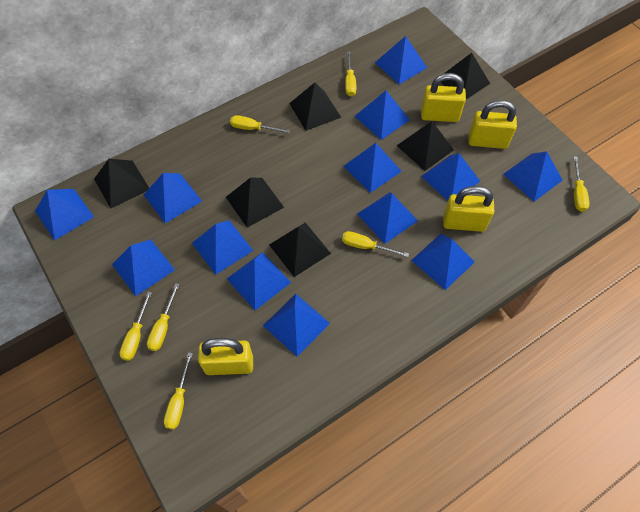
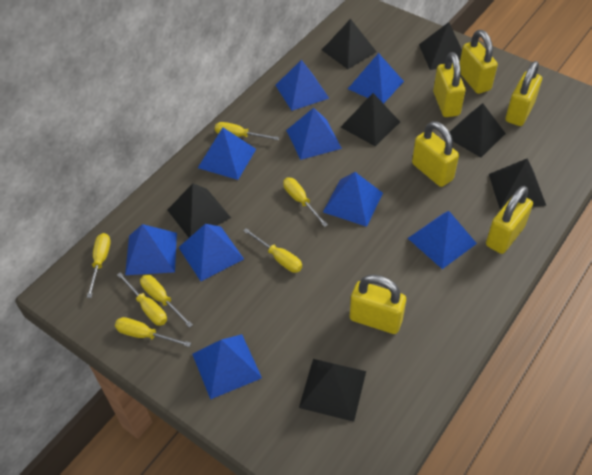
black pyramid: [94,159,149,208] [226,177,284,228] [269,223,331,277] [289,83,341,131] [397,121,454,171] [441,53,490,100] = 6 -> [167,184,231,238] [299,359,366,422] [322,19,377,69] [341,93,400,147] [419,22,462,70] [450,103,506,157] [489,158,546,209] = 7
blue pyramid: [35,189,94,240] [112,239,175,296] [144,173,202,223] [192,220,254,275] [227,252,291,310] [263,294,330,357] [344,143,402,193] [355,91,410,140] [357,192,418,244] [375,36,427,84] [411,234,475,290] [421,153,480,201] [503,151,563,202] = 13 -> [125,224,177,275] [178,224,244,281] [192,334,262,400] [198,127,256,180] [275,60,329,111] [286,108,342,160] [323,172,383,227] [348,53,404,104] [408,211,477,269] = 9
yellow padlock: [198,338,253,375] [421,73,466,122] [443,186,494,232] [469,100,517,149] = 4 -> [350,274,406,334] [412,121,459,187] [433,52,466,117] [460,30,498,94] [486,186,533,254] [505,61,542,126] = 6

